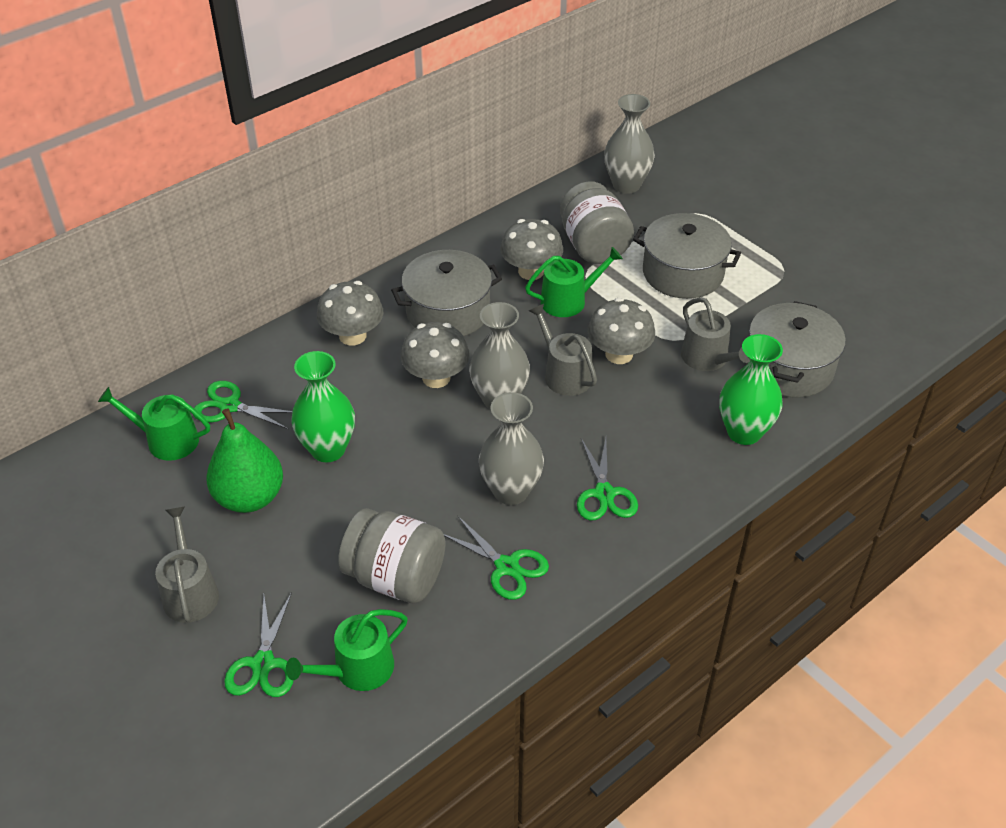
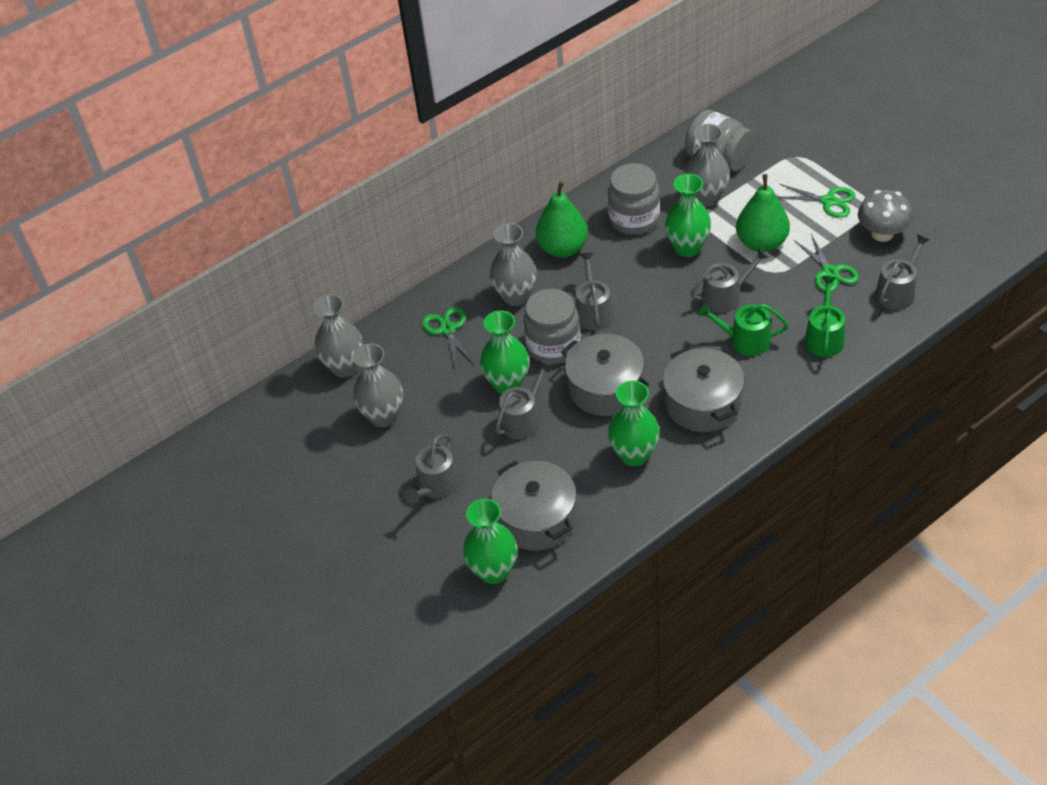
green pear: [206,408,283,513] = 1 -> [536,181,588,258] [736,174,790,252] = 2
green scissors: [193,381,293,430] [224,592,294,697] [444,515,549,600] [577,438,638,520] = 4 -> [422,307,474,368] [777,184,855,218] [794,234,859,292] = 3
green vase: [291,351,355,462] [719,334,783,445] = 2 -> [463,499,517,584] [480,310,529,394] [608,381,660,466] [665,174,711,257] = 4
green watering can: [98,387,210,461] [286,609,408,691] [525,247,623,317] = 3 -> [698,303,789,356] [804,276,845,357] = 2
grey jar: [338,508,446,603] [560,181,634,264] = 2 -> [523,289,581,364] [608,163,660,235] [685,109,754,171] = 3
grey mushroom: [317,281,383,346] [401,322,470,388] [500,219,563,280] [588,298,655,364] = 4 -> [858,190,913,242] = 1
grey vase: [469,302,530,410] [479,392,544,505] [604,94,655,194] = 3 -> [313,294,363,377] [353,343,403,427] [490,223,536,306] [685,124,730,207] = 4
grey watering can: [155,506,219,623] [529,304,597,396] [681,297,750,371] = 3 -> [404,434,459,504] [495,360,552,440] [576,252,613,331] [690,248,769,313] [875,234,929,310] = 5

